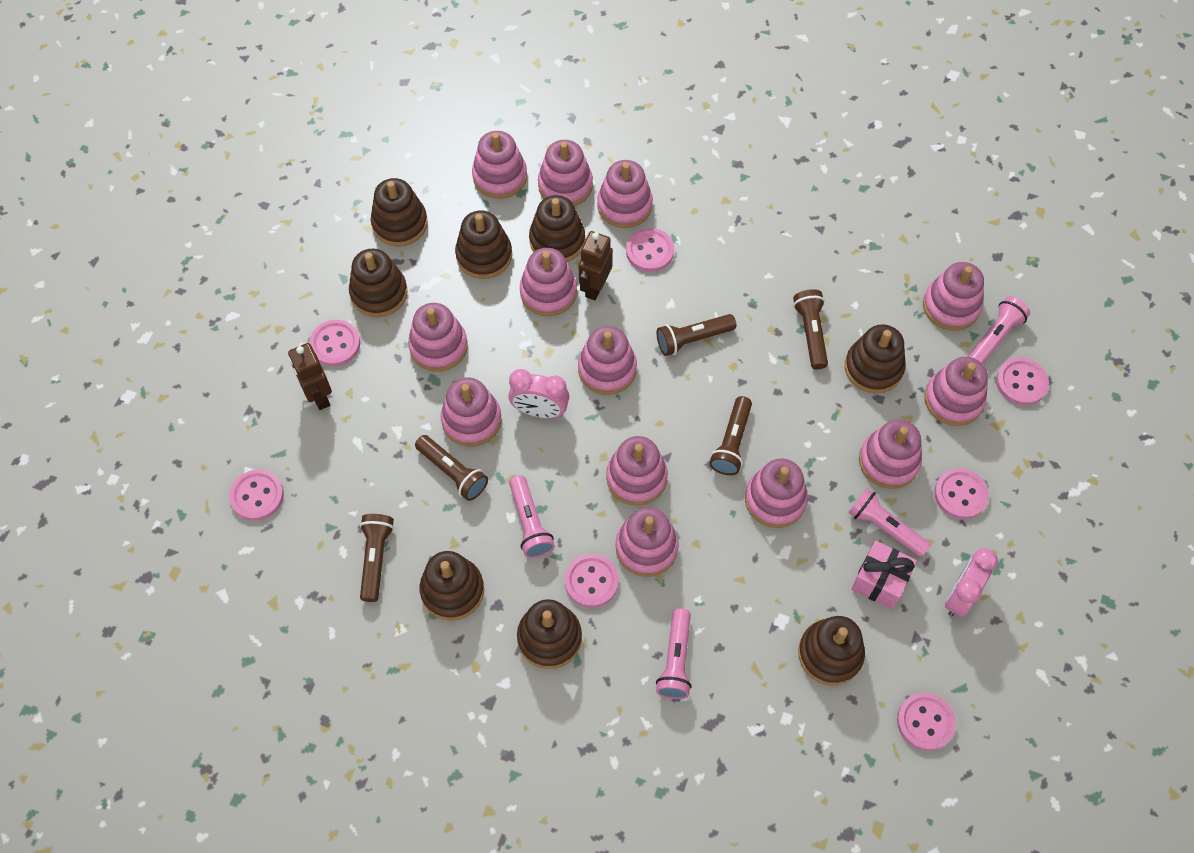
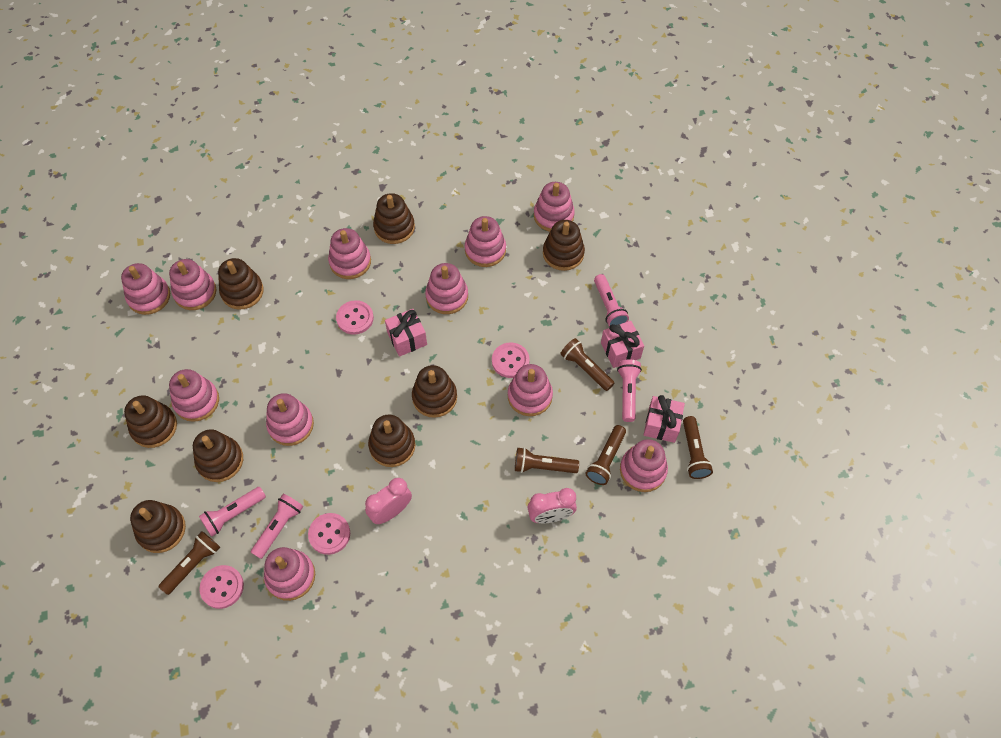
brown robot: [288,343,332,410] [579,231,613,300] = 2 -> none = 0
pink button: [229,469,284,521] [309,320,360,366] [565,554,619,608] [626,228,674,272] [897,693,956,751] [934,468,989,519] [996,358,1049,405] = 7 -> [199,565,244,609] [308,513,350,555] [336,300,374,335] [492,342,530,378] = 4
pink gift: [851,541,917,609] = 1 -> [385,309,427,357] [601,321,644,368] [644,395,685,443] = 3
pink stacking toy: [408,303,468,372] [441,377,501,447] [472,131,527,199] [520,248,577,316] [538,140,593,206] [578,326,637,395] [597,160,653,228] [606,436,668,506] [616,507,679,577] [745,459,808,528] [859,419,922,489] [923,262,984,331] [925,357,988,426] = 13 -> [121,263,170,315] [169,259,217,310] [169,369,219,422] [264,547,315,601] [266,393,314,446] [328,228,371,279] [425,263,468,314] [465,216,506,267] [508,364,553,416] [534,182,575,232] [620,439,668,492] = 11

